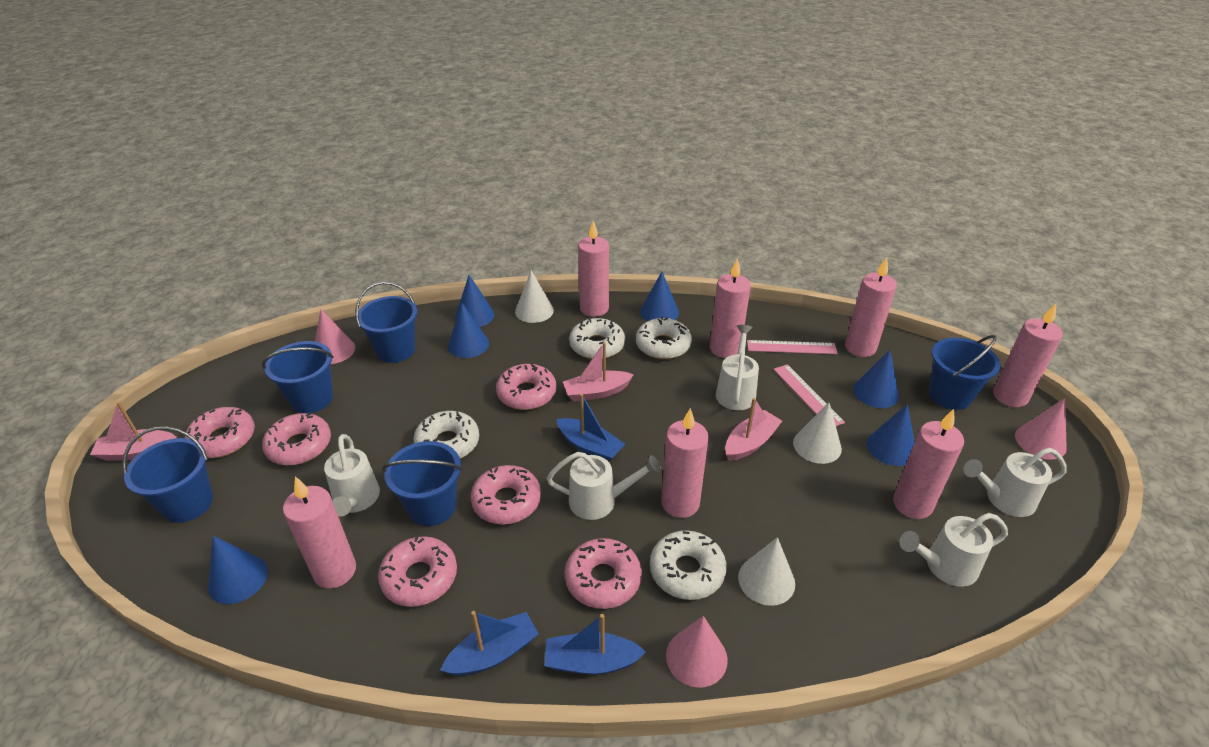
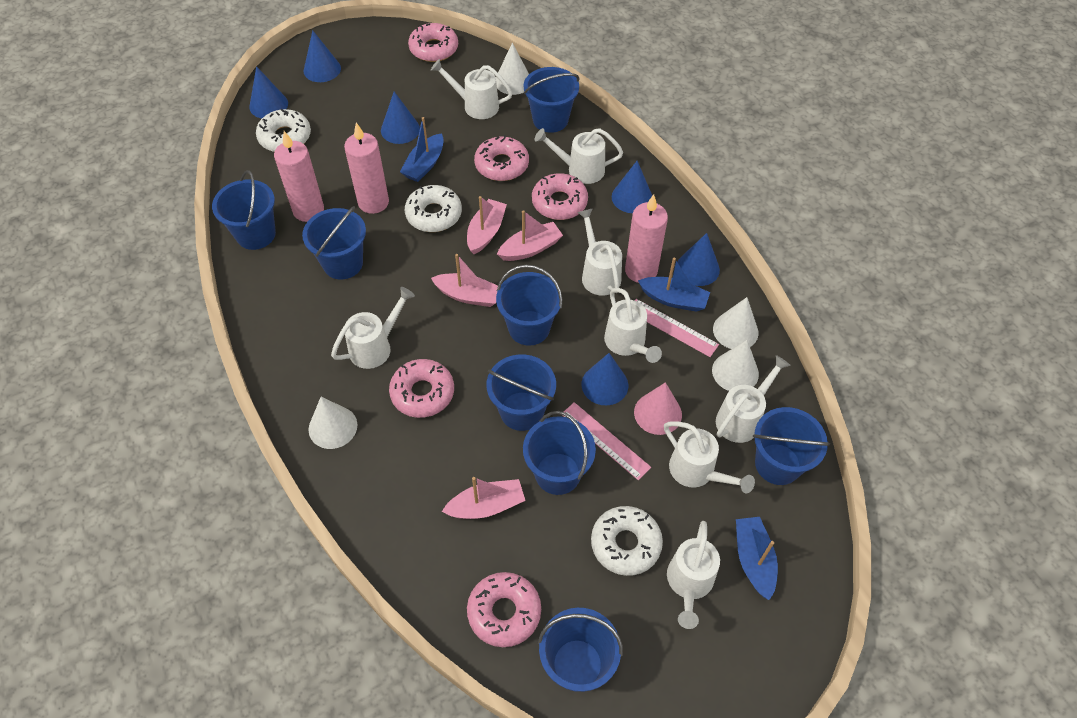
blue bucket: [122,426,213,523] [262,341,334,413] [355,282,417,363] [382,441,462,526] [929,335,1000,410] = 5 -> [212,170,276,250] [302,206,366,280] [487,354,556,431] [496,265,562,345] [523,411,596,495] [524,67,579,133] [538,608,623,692] [753,407,830,485] = 8
pink boat: [90,402,177,461] [563,342,634,402] [725,398,782,461] = 3 -> [431,254,498,307] [442,477,526,519] [467,196,507,254] [497,210,563,261] = 4
pink candle: [283,477,356,589] [578,221,609,317] [661,408,709,518] [710,258,751,358] [845,258,897,357] [893,409,964,519] [993,304,1063,407] = 7 -> [274,131,324,222] [344,122,389,214] [625,194,668,283] = 3
pink cone: [315,309,355,364] [666,616,728,688] [1015,398,1067,460] = 3 -> [634,382,682,435] = 1
pink donut: [185,407,255,458] [262,412,331,466] [378,536,457,607] [471,465,541,525] [496,363,557,410] [565,538,642,609] = 6 -> [389,359,454,418] [408,23,458,62] [467,572,541,647] [474,135,529,181] [532,173,588,220] = 5
white cone: [515,270,554,323] [738,537,795,606] [793,402,842,464] = 3 -> [308,397,357,449] [496,43,529,95] [712,340,759,391] [713,297,759,349] = 4
white donut: [413,411,479,459] [569,318,625,359] [636,316,692,359] [650,530,727,600] = 4 -> [256,109,311,152] [405,185,462,232] [591,506,663,576] = 3
white watering can: [324,434,380,517] [547,452,661,520] [716,325,759,410] [900,513,1008,587] [963,448,1067,517] = 5 -> [331,287,415,369] [431,59,512,119] [535,128,623,184] [577,208,622,295] [604,288,662,363] [664,421,755,493] [667,521,720,629] [716,355,791,443] = 8

